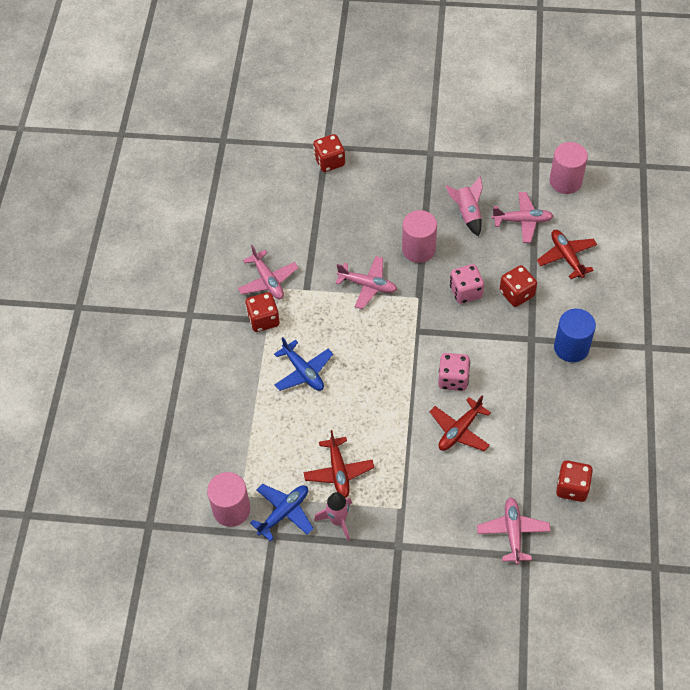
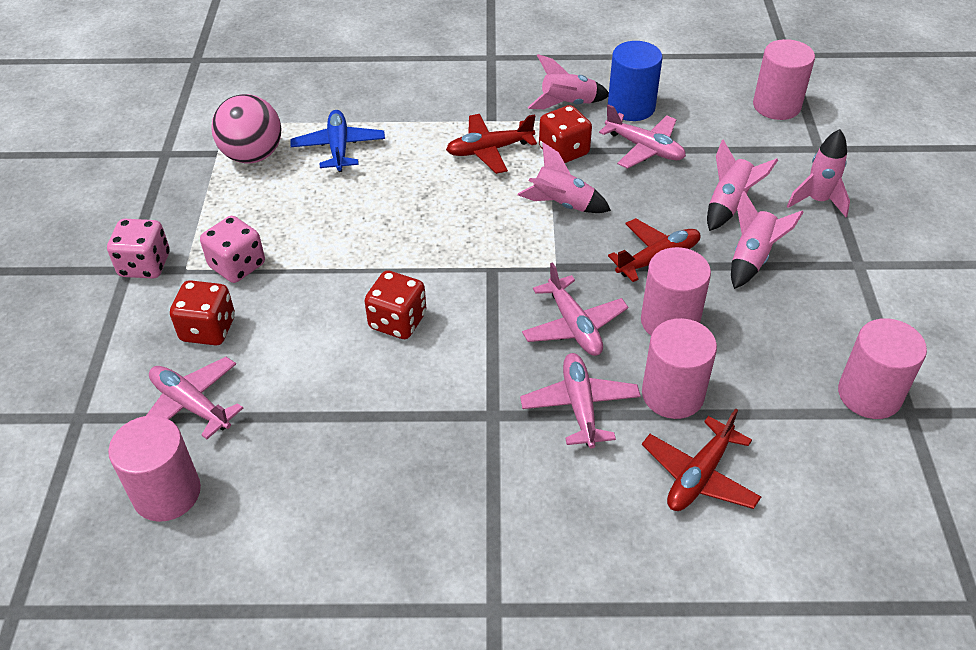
blue plane: [250,484,314,541] [274,337,333,391] = 2 -> [291,110,385,172] = 1
pink ball: none = 0 -> [212,94,282,163] = 1
pink cylinder: [207,472,250,527] [402,210,437,263] [549,142,588,194] = 3 -> [108,415,201,522] [641,247,711,335] [642,318,717,419] [753,39,815,120] [838,318,927,419] = 5
pink rocket: [314,492,352,541] [446,176,483,236] = 2 -> [517,143,611,213] [528,54,609,109] [707,139,778,231] [731,191,804,289] [787,129,850,217] = 5
red dice: [245,292,279,332] [313,134,345,172] [500,265,537,307] [556,460,593,502] = 4 -> [170,280,235,345] [365,270,426,339] [539,105,592,163] = 3

